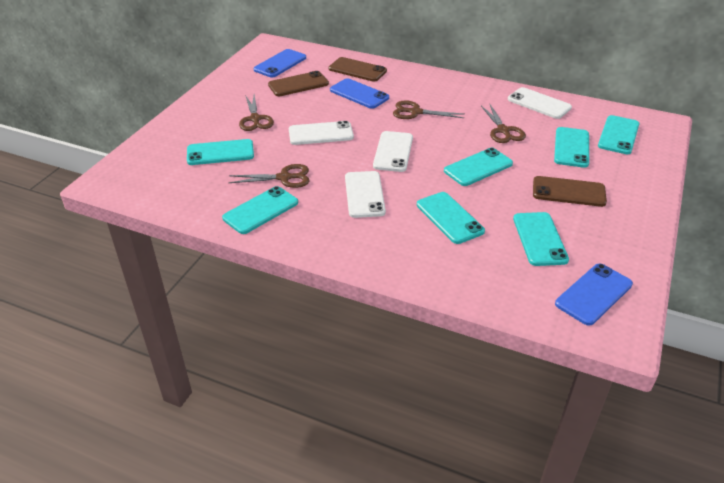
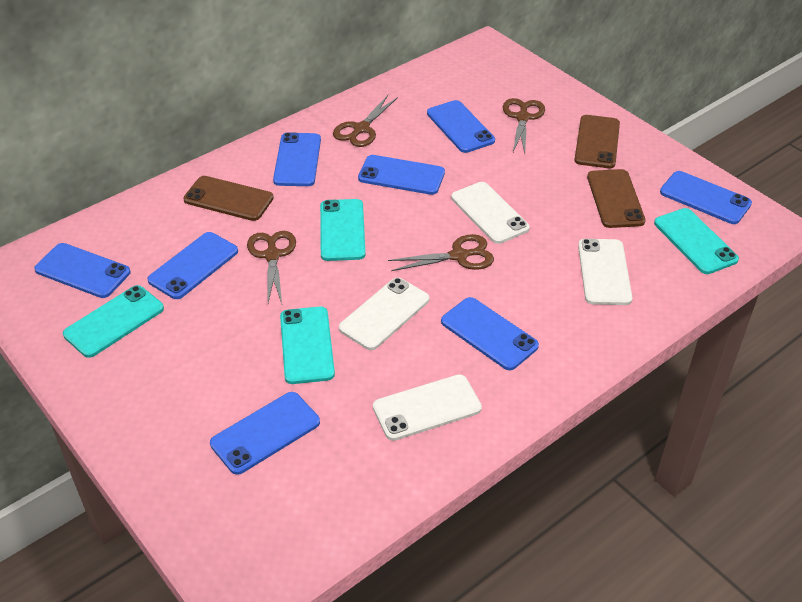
blue phone: [254,49,306,78] [330,78,389,109] [555,263,633,326] = 3 -> [34,243,131,298] [147,232,238,299] [210,392,320,475] [273,132,321,186] [358,155,445,195] [427,100,495,153] [441,297,539,370] [660,171,752,224] = 8
turquoise phone: [187,139,254,165] [222,186,298,234] [417,192,485,244] [444,148,513,186] [513,212,569,266] [554,127,589,168] [598,115,639,154] = 7 -> [63,285,164,358] [280,307,335,384] [320,199,366,261] [654,208,739,274] = 4

